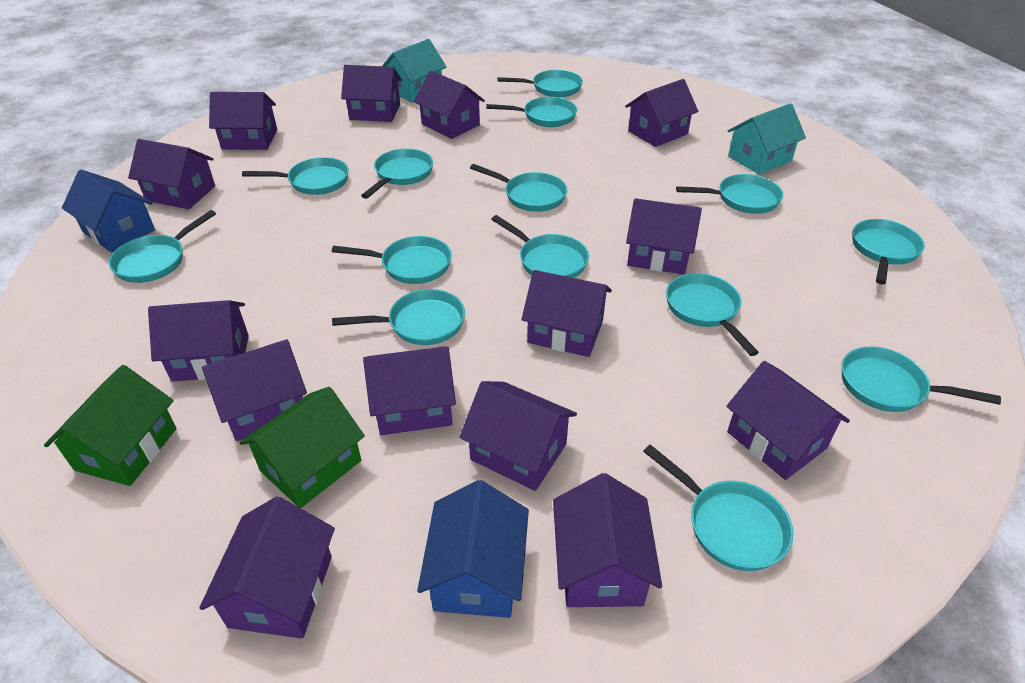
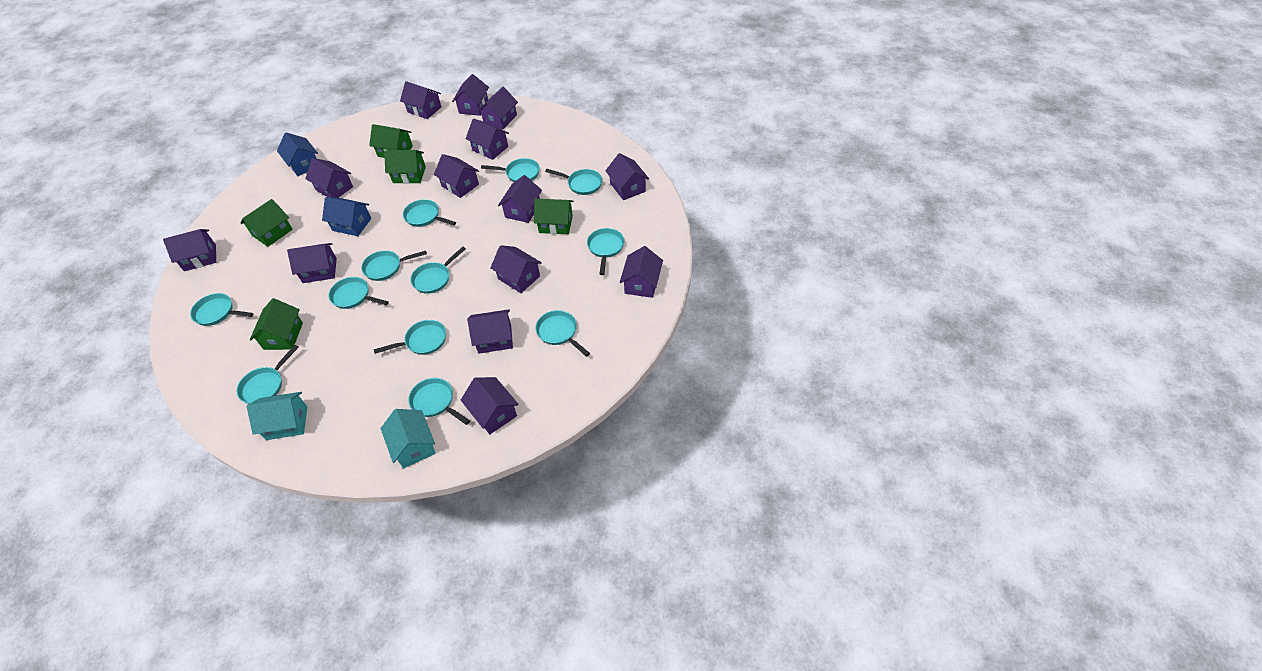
green house: [44,365,177,486] [240,387,365,508] = 2 -> [241,199,293,247] [250,298,303,350] [369,124,413,158] [384,150,426,184] [534,199,573,234] = 5
turquoise pan: [109,210,216,283] [242,157,349,195] [332,236,452,284] [332,289,465,345] [361,148,433,199] [470,164,567,212] [486,97,577,127] [491,215,589,278] [497,70,583,97] [643,445,793,571] [666,273,759,356] [676,174,783,214] [842,346,1001,412] [853,219,925,284] = 14 -> [190,293,253,326] [236,345,299,404] [329,277,389,309] [361,250,427,281] [374,320,446,355] [403,199,456,227] [408,378,470,425] [410,247,466,294] [481,158,540,182] [535,310,590,357] [545,169,602,195] [587,228,624,275] = 12

